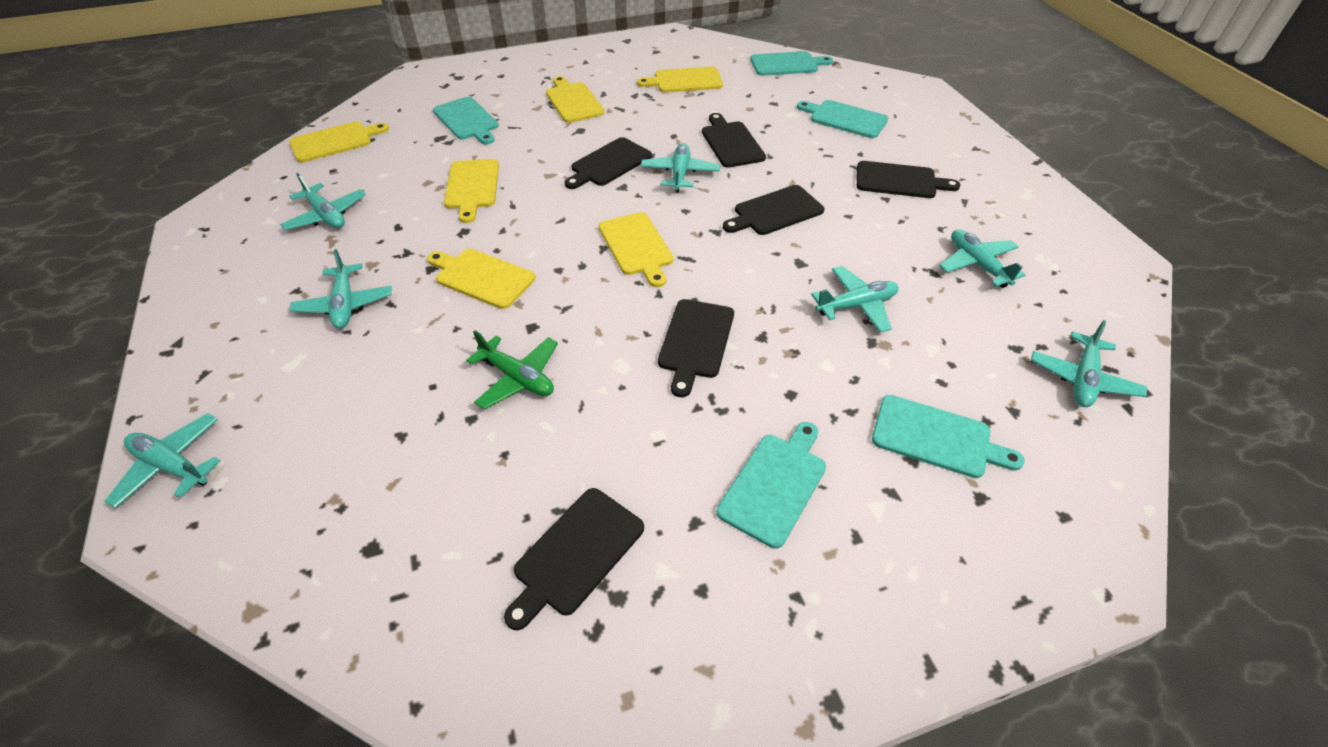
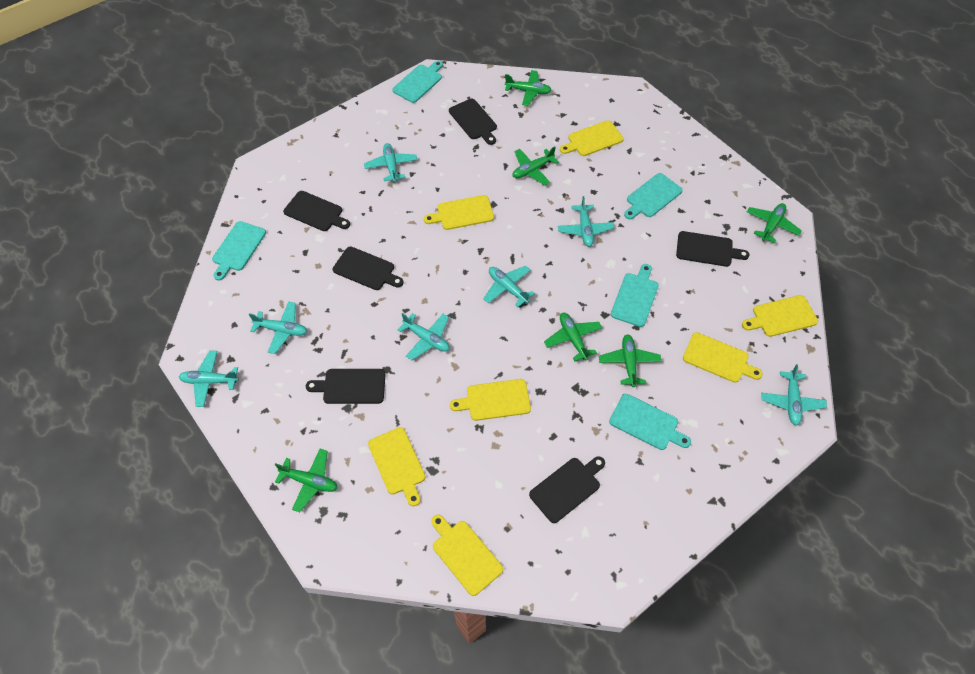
green plane: [466,330,558,409] = 1 -> [275,449,337,512] [505,70,552,106] [512,146,559,186] [544,313,602,361] [599,334,661,387] [747,203,802,243] = 6
yellow cutting board: [289,121,389,163] [427,249,536,309] [444,159,499,223] [546,76,605,123] [599,212,673,287] [637,67,723,92] = 6 -> [368,427,425,506] [424,195,494,230] [431,515,503,596] [450,379,531,421] [560,120,624,156] [683,332,763,383] [742,295,818,337] = 7

